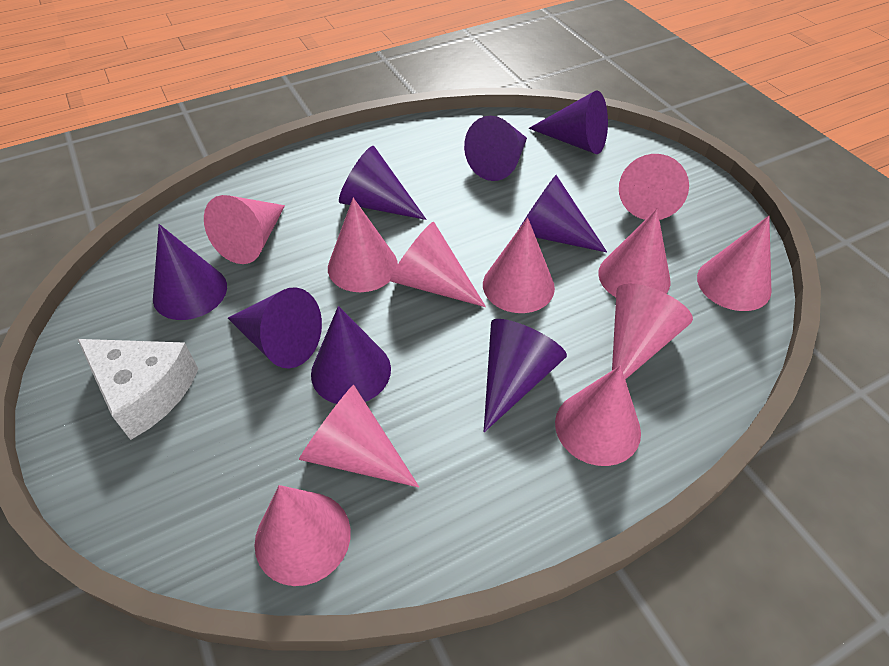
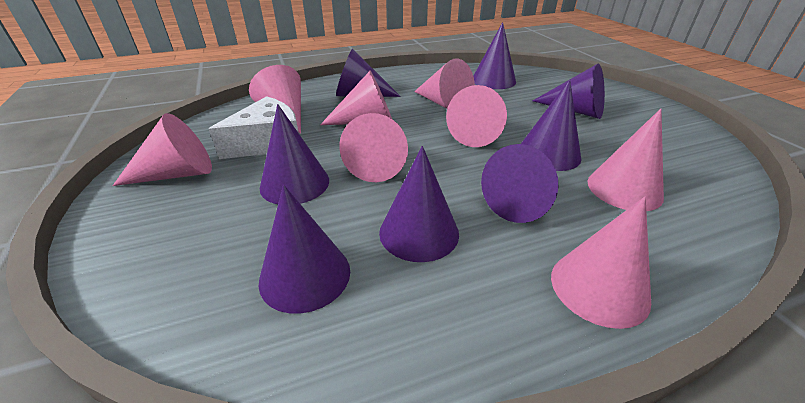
pink cone: [204,195,285,264] [254,485,351,586] [299,385,419,488] [328,198,398,292] [390,222,486,307] [483,218,555,313] [555,366,641,466] [598,209,670,297] [612,284,693,380] [619,154,689,220] [697,216,771,311] = 11 -> [113,113,212,186] [249,65,301,134] [320,71,392,125] [340,113,408,182] [414,59,475,109] [446,85,507,147] [551,196,651,329] [587,109,664,211] = 8

